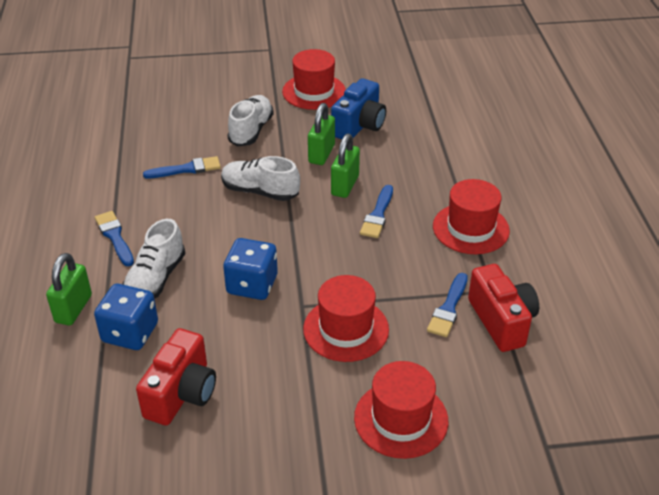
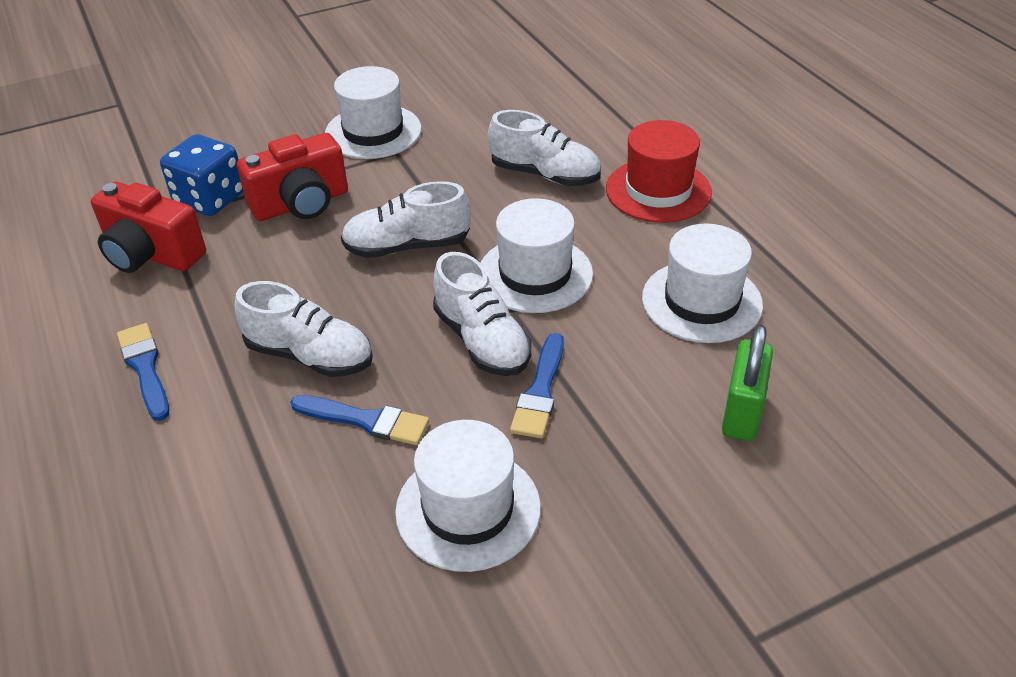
blue brush: [95,211,134,266] [143,156,221,178] [360,185,393,238] [427,273,468,337] = 4 -> [117,323,169,421] [290,395,429,445] [510,333,564,438] = 3
blue camera: [331,78,386,139] = 1 -> none = 0
blue dice: [94,284,158,350] [223,238,278,300] = 2 -> [160,134,243,216] = 1
green padlock: [46,253,92,326] [308,103,335,165] [331,134,360,198] = 3 -> [722,325,773,441] = 1
red hat: [282,49,346,110] [303,275,389,362] [354,361,448,459] [433,179,510,254] = 4 -> [606,120,712,223] = 1
white hat: none = 0 -> [325,66,422,159] [395,420,541,572] [481,198,593,313] [642,223,763,343] = 4
white shoe: [123,219,185,299] [221,156,300,201] [227,95,274,146] = 3 -> [235,281,373,377] [341,181,471,258] [433,252,531,376] [488,110,601,186] = 4

